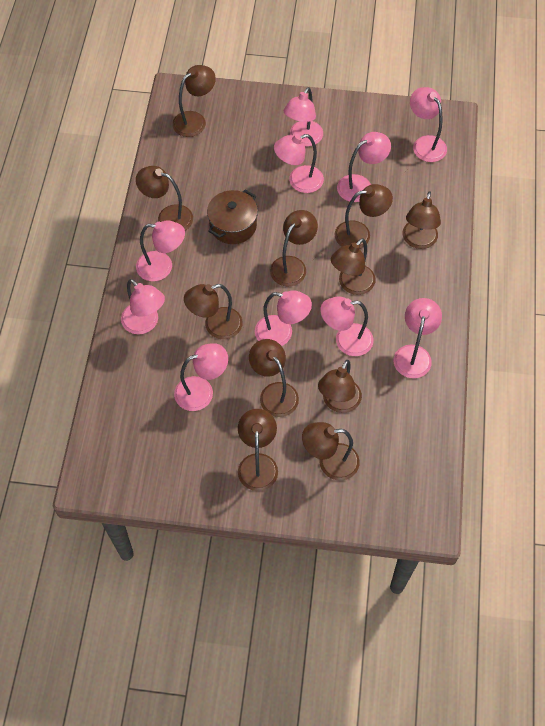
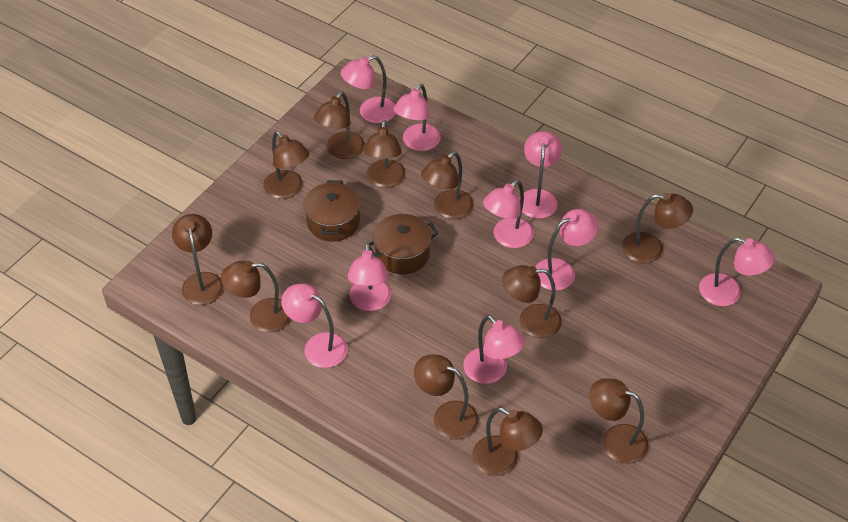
brown pot: [207,190,258,244] = 1 -> [304,180,361,242] [369,214,438,274] = 2
pink lamp: [121,279,165,334] [136,220,185,281] [174,343,228,411] [255,290,312,346] [274,134,324,193] [284,87,323,146] [320,297,374,356] [337,132,391,202] [393,298,442,378] [410,87,447,162] = 10 -> [281,284,348,368] [341,55,396,123] [347,243,391,311] [393,84,441,151] [463,315,525,384] [483,180,534,248] [519,131,562,219] [536,209,599,291] [699,237,775,306] = 9

